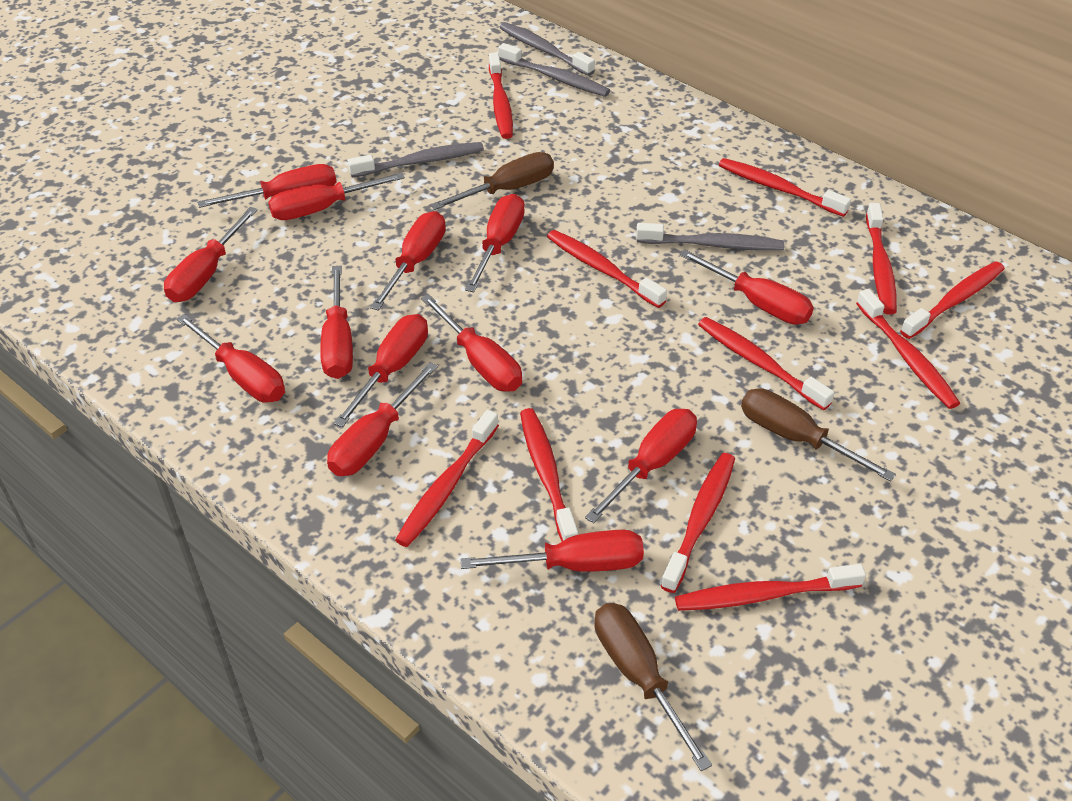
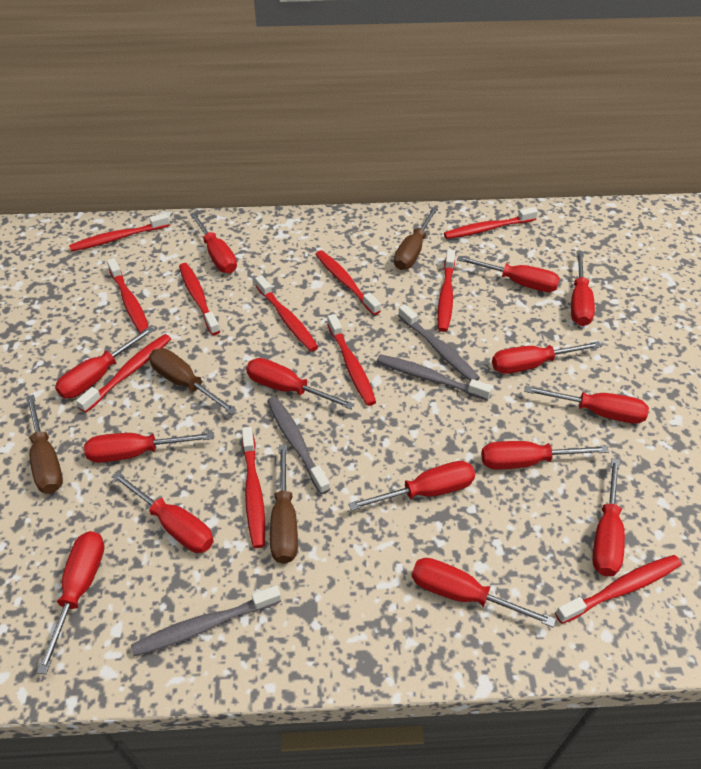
brown screwdriver: [430,152,554,210] [594,603,712,771] [741,388,896,482] = 3 -> [26,395,63,494] [149,348,237,415] [270,444,298,564] [394,207,438,270] = 4
red screwdriver: [164,207,258,302] [177,314,285,403] [197,164,337,208] [268,172,405,220] [320,266,353,379] [327,362,438,476] [334,314,428,427] [370,211,446,311] [421,294,522,392] [461,530,644,572] [465,194,525,292] [585,409,697,523] [679,250,814,324] = 13 -> [36,531,105,674] [55,326,154,398] [84,432,213,463] [111,471,214,553] [190,212,237,273] [246,358,355,409] [348,461,475,511] [412,558,556,627] [457,256,560,292] [481,441,609,470] [492,341,602,374] [524,386,649,424] [571,251,595,326] [593,458,625,576] = 14

